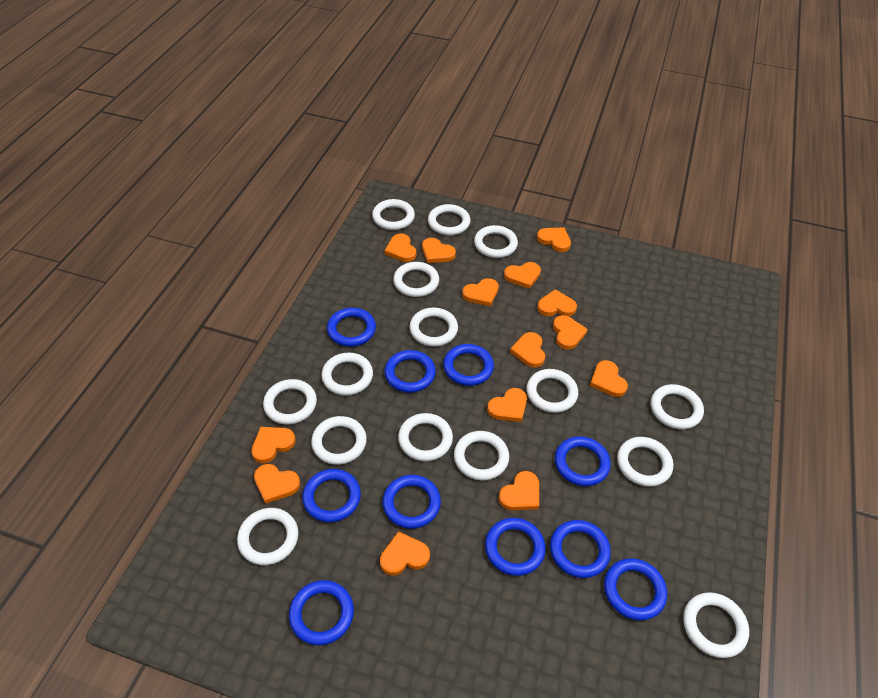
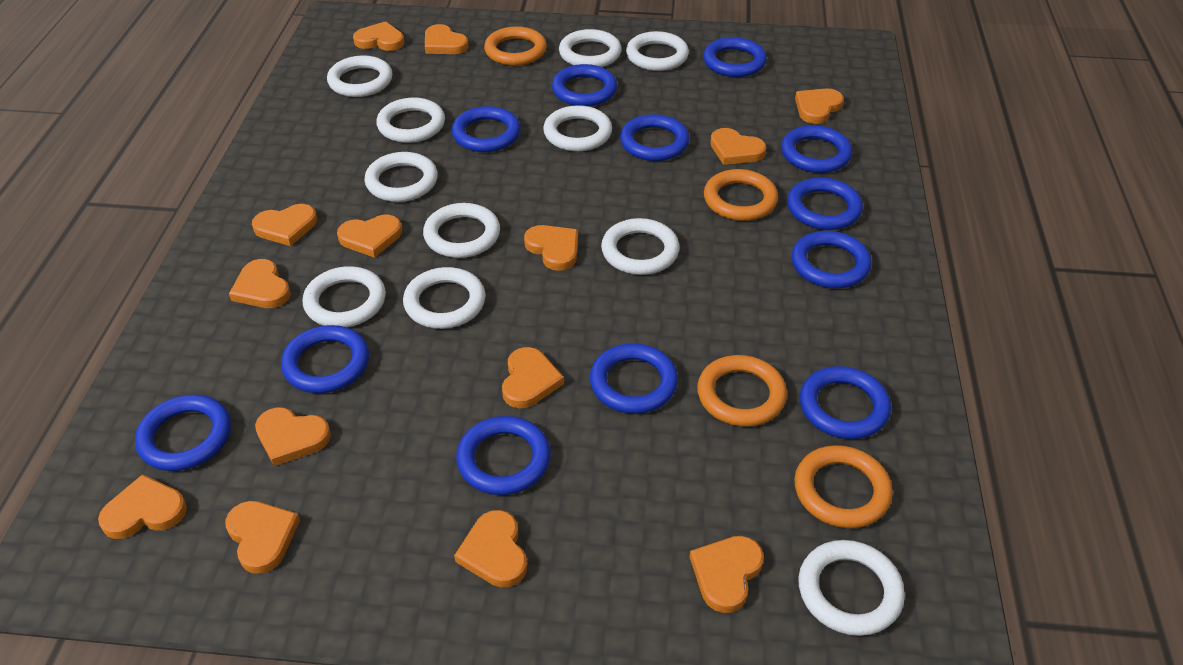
blue ring: [289,580,354,645] [302,469,361,522] [327,308,376,347] [382,475,441,529] [384,350,436,393] [443,344,494,386] [485,518,546,576] [550,520,611,578] [555,436,611,486] [604,558,667,621] = 10 -> [135,395,231,471] [281,325,369,393] [452,106,521,152] [456,416,551,495] [552,64,617,106] [590,343,678,414] [620,114,690,161] [703,37,767,77] [781,125,852,173] [787,177,863,230] [791,231,872,288] [800,366,891,439] = 12
orange ring: none = 0 -> [484,26,547,66] [697,355,787,427] [704,169,778,221] [794,445,893,528] = 4
white ring: [237,508,298,565] [263,379,317,425] [311,416,367,465] [322,353,373,395] [372,199,415,230] [393,262,439,297] [398,413,453,461] [409,308,458,346] [428,204,470,235] [454,431,509,480] [474,225,518,258] [526,369,578,413] [617,437,673,487] [651,384,704,429] [683,592,749,658] = 15 -> [303,266,386,327] [327,55,392,97] [364,152,438,202] [376,98,445,143] [403,267,486,329] [423,203,500,258] [543,105,612,151] [559,29,622,67] [601,218,680,275] [626,31,689,71] [798,540,905,636] = 11

